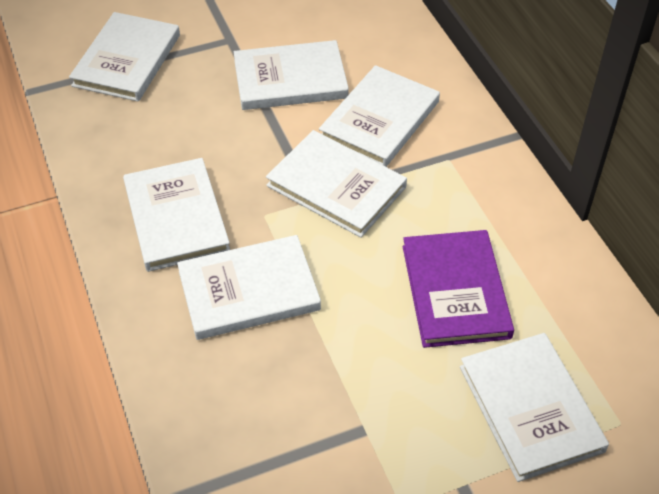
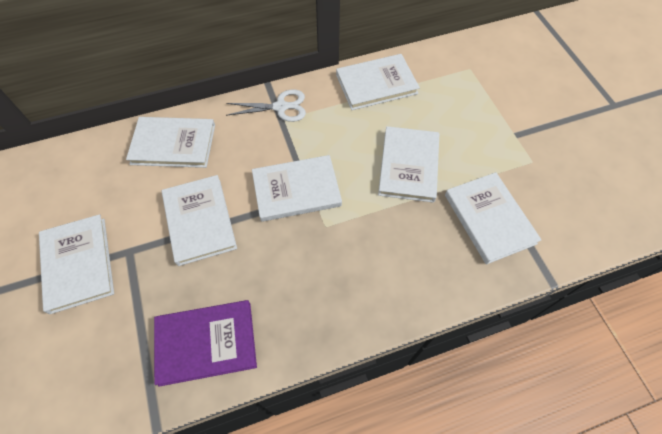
white scissors: none = 0 -> [226,90,306,122] = 1

